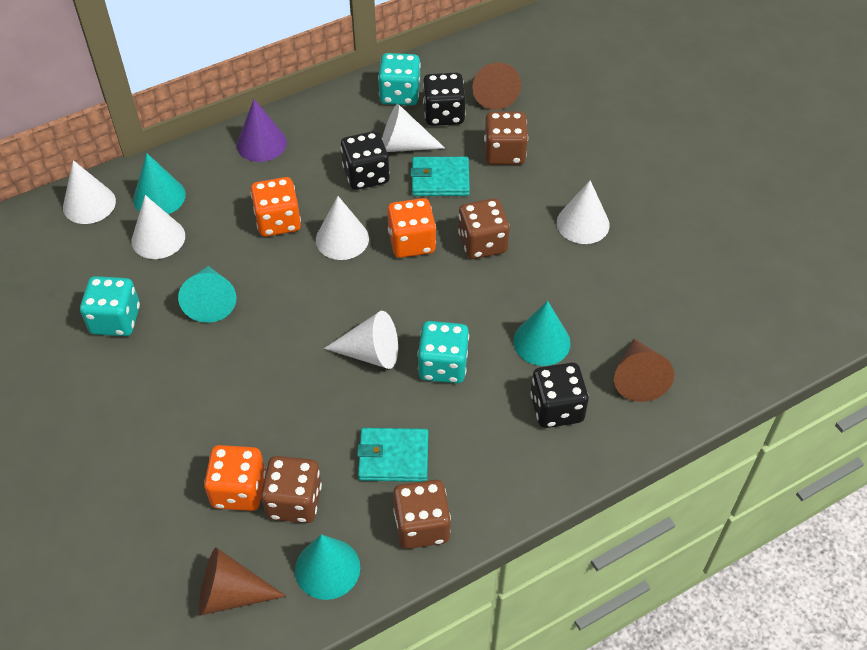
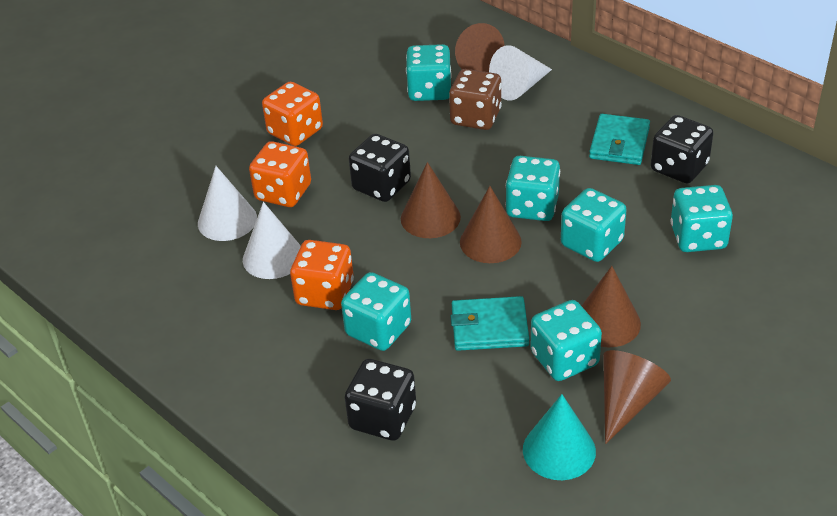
brown cone: [199,547,286,616] [472,62,521,110] [614,339,674,402] = 3 -> [401,162,461,238] [455,23,505,72] [460,186,522,263] [582,266,641,347] [603,350,671,444] = 5
brown dice: [261,456,322,523] [393,480,451,549] [458,198,510,259] [484,112,528,165] = 4 -> [449,69,502,130] = 1
purple cone: [237,99,287,162] = 1 -> none = 0
turquoise cone: [133,153,186,214] [178,266,236,323] [295,534,360,600] [513,301,571,366] = 4 -> [523,394,596,480] = 1
turquoise dice: [80,276,140,336] [378,53,421,106] [418,321,469,383] = 3 -> [341,272,411,351] [406,44,452,101] [506,156,560,221] [531,300,602,381] [561,188,627,262] [671,185,733,252] = 6
white cone: [63,160,116,224] [132,195,185,259] [316,196,369,260] [324,311,398,369] [382,104,445,152] [557,180,610,244] = 6 -> [198,166,257,241] [243,202,301,279] [489,45,552,100] = 3

